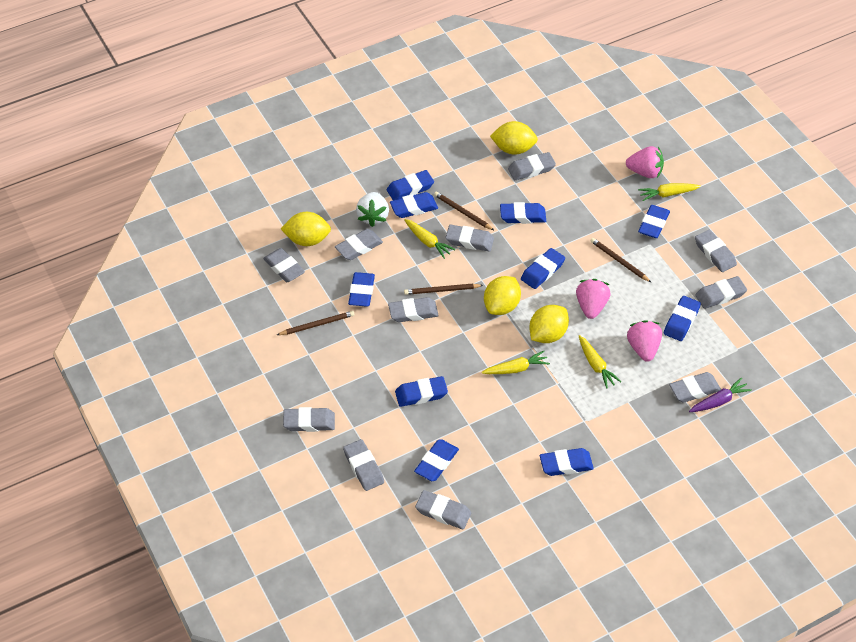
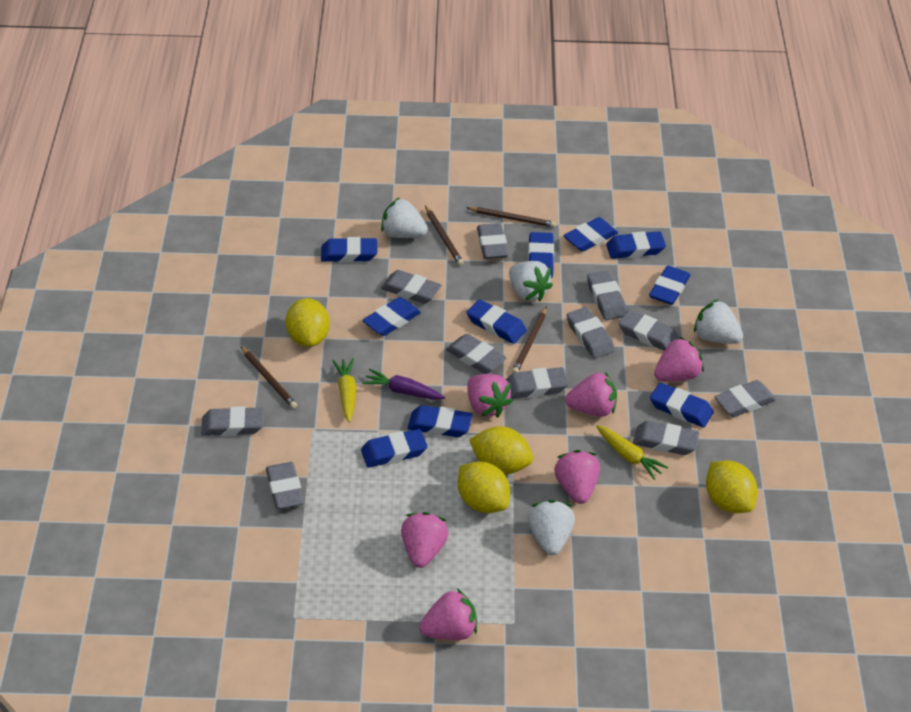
pink strawberry: [576,279,611,319] [626,146,664,178] [627,320,662,362] = 3 -> [401,512,449,568] [419,588,477,640] [467,374,513,417] [554,450,600,504] [565,372,617,417] [654,337,704,382] = 6
white strawberry: [356,192,389,227] = 1 -> [381,197,428,238] [509,261,553,301] [528,500,575,555] [694,299,743,344] = 4
yellow carrot: [404,219,456,259] [482,351,550,374] [579,335,622,389] [638,183,701,201] = 4 -> [333,358,357,422] [596,425,669,480] = 2

